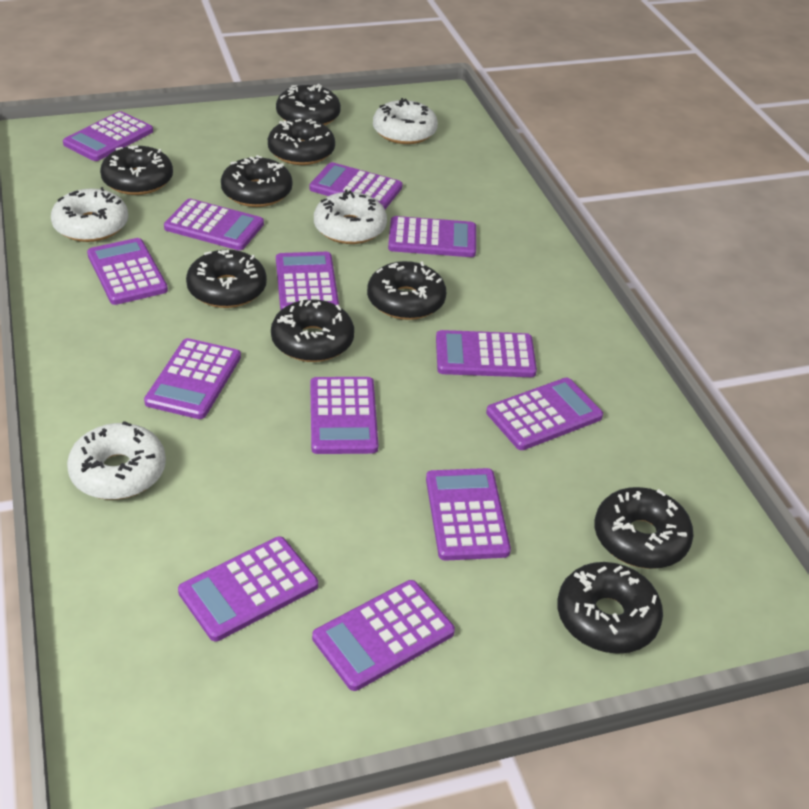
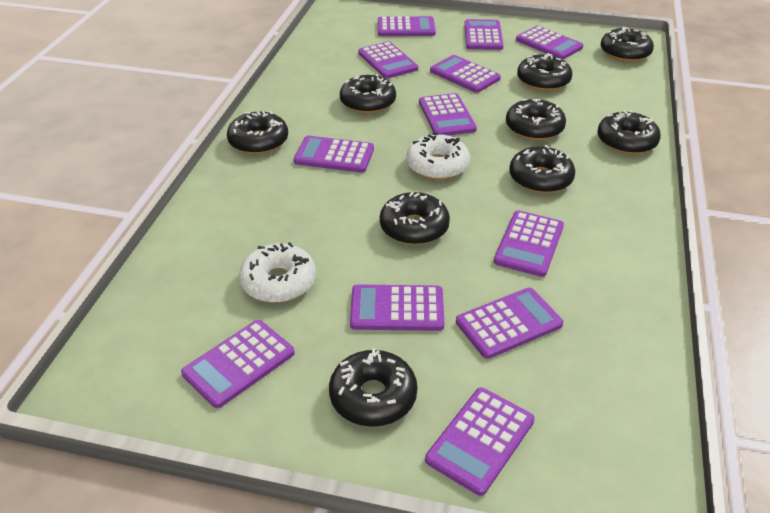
purple calculator: [63,111,153,161] [87,238,168,305] [144,338,241,419] [164,199,264,250] [178,536,318,641] [276,252,339,310] [309,162,403,209] [310,377,378,454] [312,580,455,691] [388,216,476,257] [426,468,511,561] [436,330,537,377] [486,377,603,450] = 13 -> [181,320,295,408] [294,136,374,173] [350,284,444,331] [358,41,418,79] [378,16,436,36] [419,93,477,136] [425,387,535,496] [430,55,501,93] [456,288,563,359] [464,19,504,50] [494,210,564,277] [516,26,583,59] = 12
white donut: [51,187,128,242] [67,421,166,500] [314,189,387,244] [373,98,438,144] = 4 -> [239,242,316,303] [406,133,470,180] = 2

